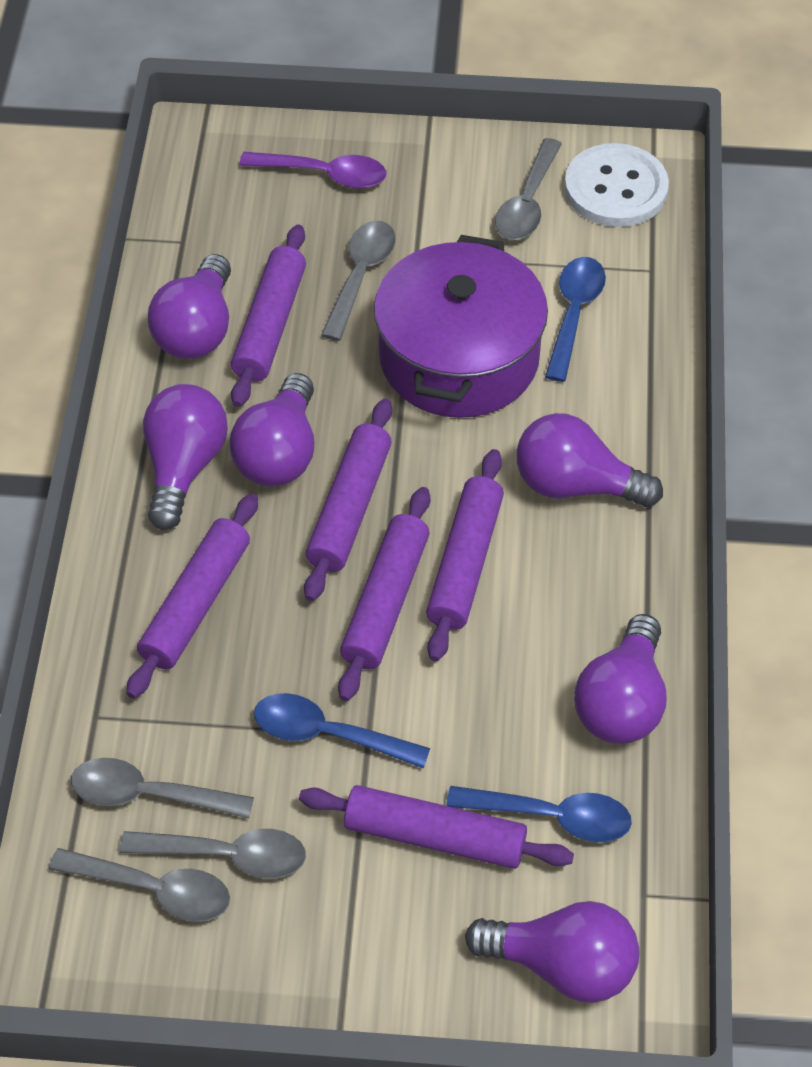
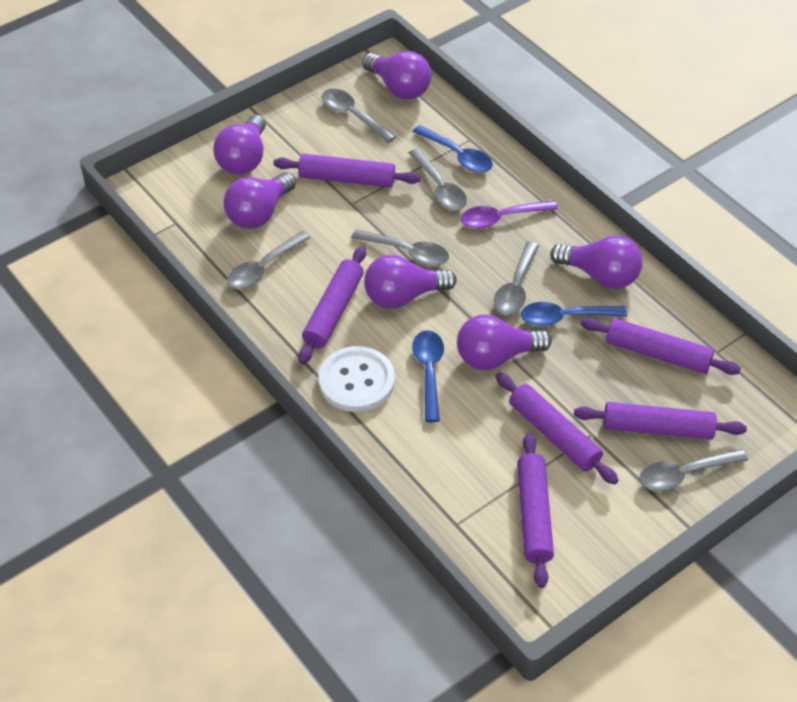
grey spoon: [49,848,230,922] [71,758,254,819] [120,829,306,879] [321,221,396,341] [495,138,562,240] = 5 -> [227,231,310,289] [321,89,396,143] [351,229,449,266] [409,148,467,210] [494,242,539,315] [639,449,748,491] = 6
purple pot: [374,235,548,418] = 1 -> none = 0

